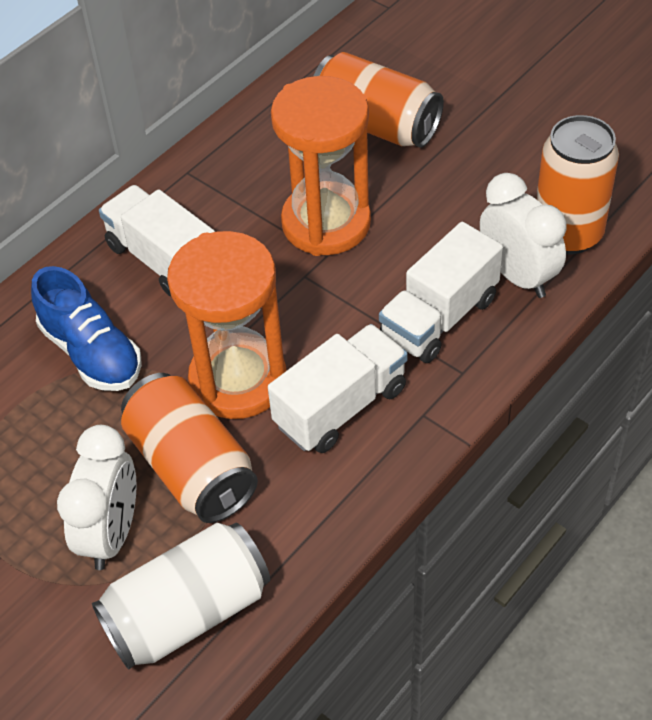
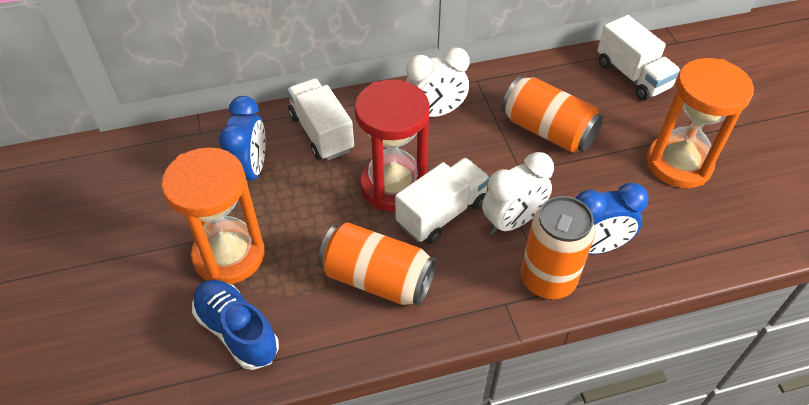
blue clock: none = 0 -> [219,96,266,187] [576,183,649,254] = 2
red hourglass: none = 0 -> [354,79,430,212] = 1
white can: [92,523,270,669] = 1 -> none = 0

